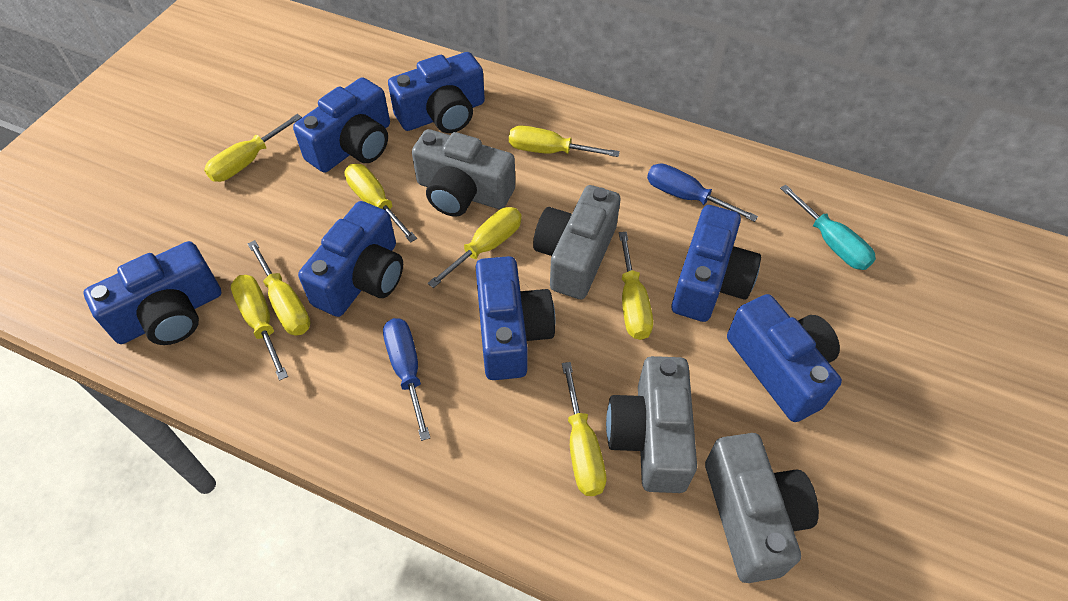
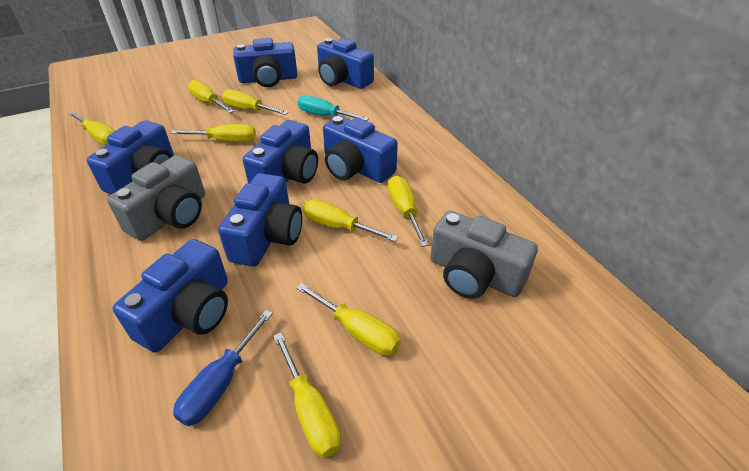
blue screwdriver: [383,318,430,441] [647,163,758,222] = 2 -> [173,310,273,426] = 1
grey camera: [412,129,515,217] [533,185,620,299] [606,356,697,493] [705,433,819,583] = 4 -> [107,155,205,241] [430,211,538,299] = 2

